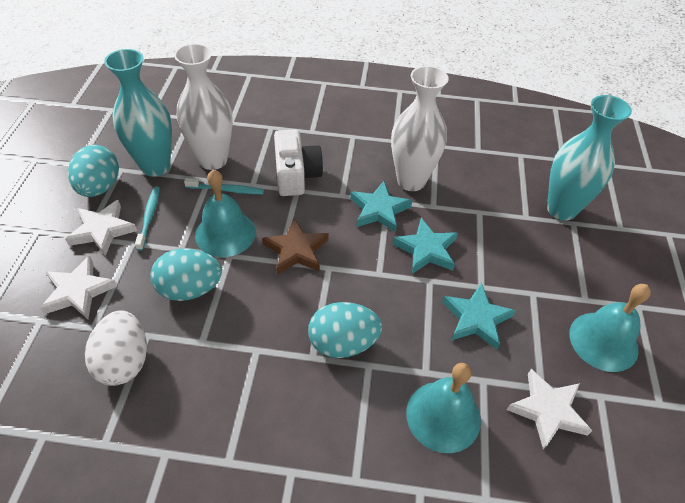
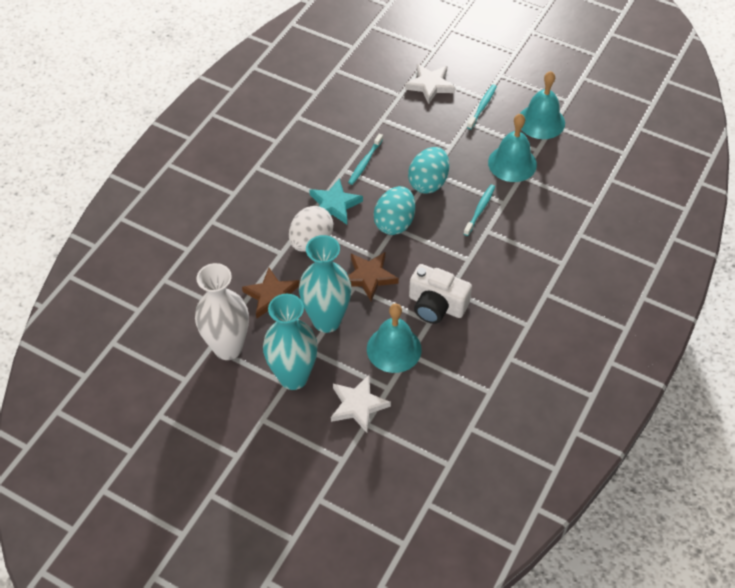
brown star: [262,218,329,275] = 1 -> [242,268,300,318] [348,252,399,301] = 2
turquoise egg: [68,145,119,197] [150,248,222,301] [308,302,382,358] = 3 -> [374,186,415,235] [408,147,449,194] = 2
turquoise star: [350,181,413,233] [393,218,458,274] [442,283,516,349] = 3 -> [309,178,363,224] = 1
turquoise toothbrush: [135,187,160,251] [184,178,264,194] = 2 -> [348,133,383,185] [463,184,495,236] [467,85,497,129] = 3
white star: [40,256,117,319] [65,200,137,256] [507,369,592,450] = 3 -> [331,375,391,433] [405,64,455,104] = 2
white vase: [174,43,233,170] [391,66,449,191] = 2 -> [195,263,249,360] = 1

